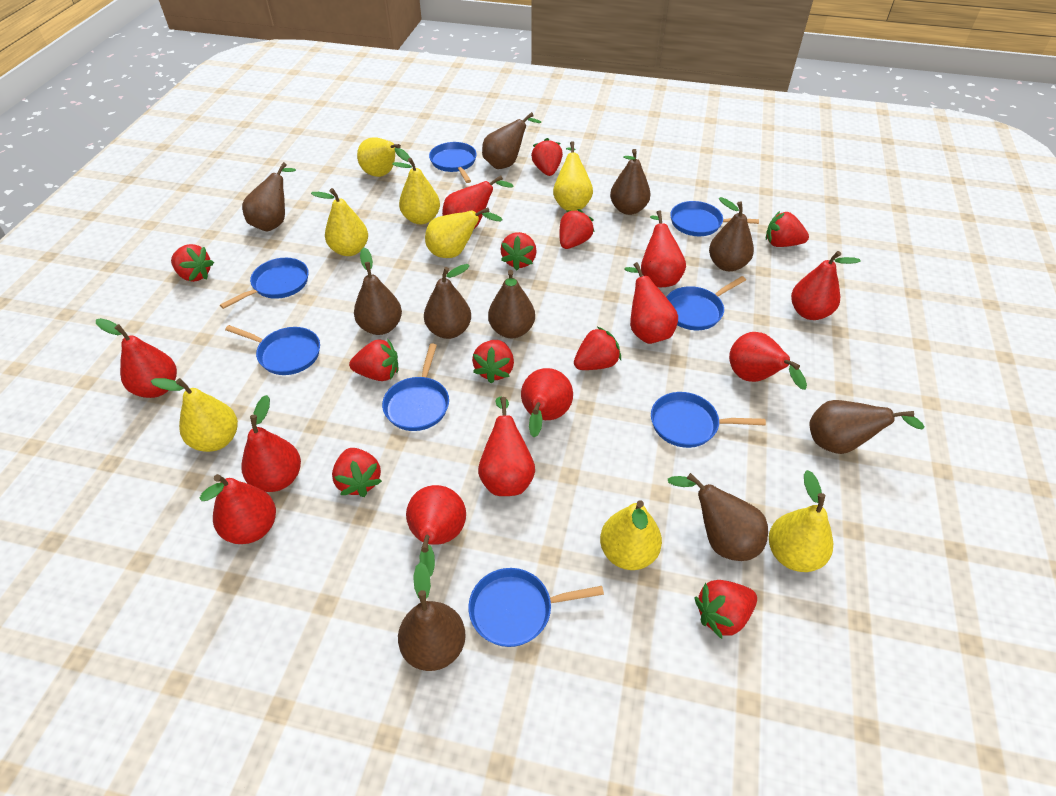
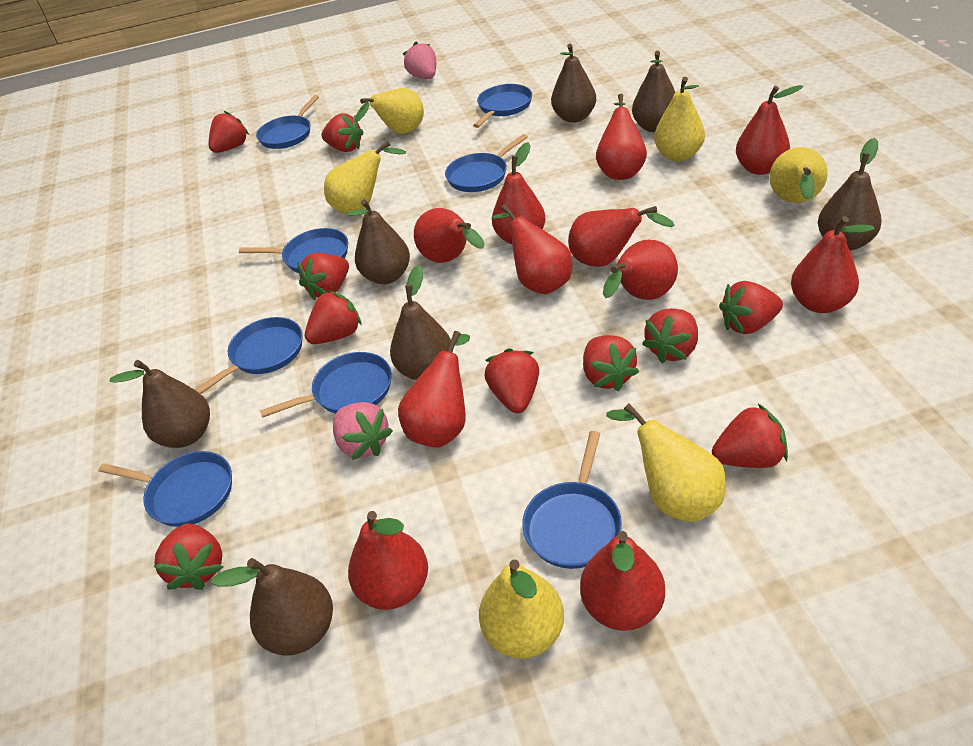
brown pear: [242,162,296,232] [354,248,402,335] [398,562,466,671] [424,264,471,339] [482,112,541,169] [488,270,535,338] [610,149,651,215] [668,473,768,561] [709,197,754,271] [810,400,924,454] = 10 -> [110,360,210,448] [211,558,333,656] [346,199,410,284] [390,265,453,380] [551,44,596,123] [632,51,675,132] [818,138,882,250] = 7
pink strawberry: none = 0 -> [333,402,393,460] [403,42,436,79] = 2
yellow pear: [151,378,238,452] [311,188,368,256] [357,137,410,177] [392,158,440,224] [425,208,503,258] [553,141,593,211] [600,500,662,570] [769,470,833,572] = 8 -> [324,141,406,214] [355,88,424,134] [479,559,564,659] [606,403,726,522] [654,77,705,161] [769,147,828,203] = 6

